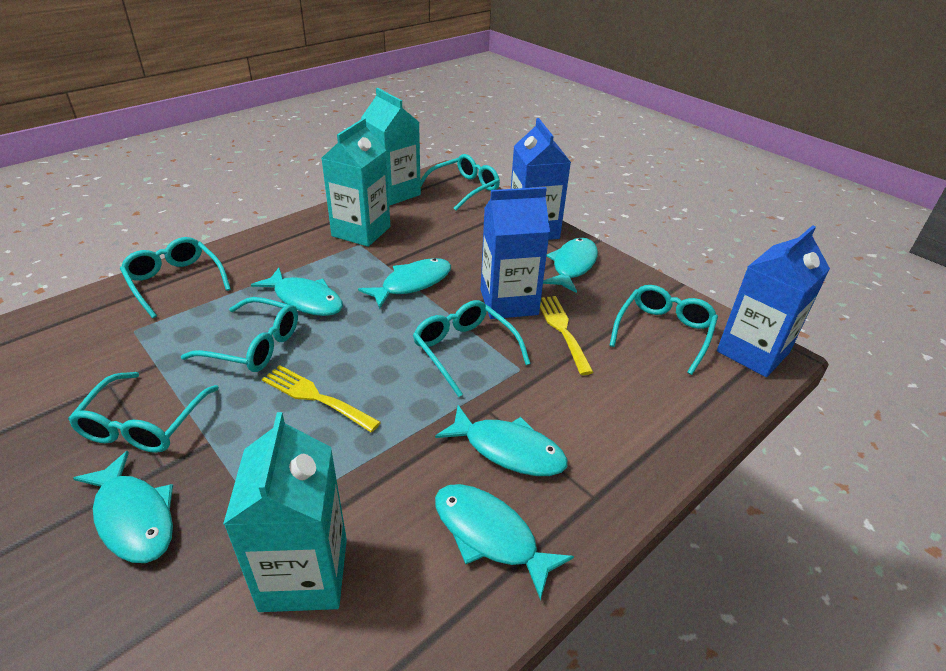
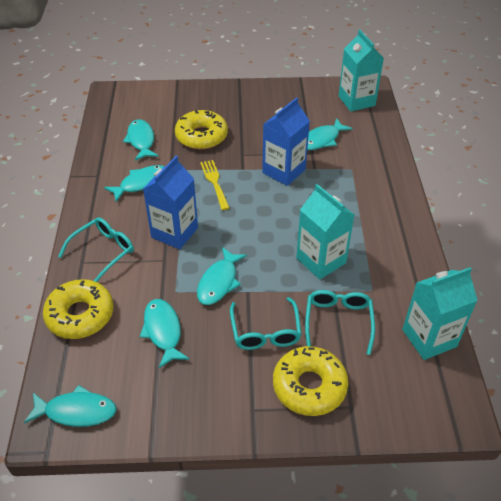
blue carton: [481,187,550,319] [511,118,571,240] [717,225,830,377] = 3 -> [143,156,198,249] [262,97,310,186] = 2
turquoise glasses: [68,372,219,453] [120,237,231,318] [181,297,298,372] [413,300,531,397] [420,154,500,211] [609,285,718,375] = 6 -> [58,217,134,282] [230,297,302,350] [305,290,375,355] = 3
yellow donut: none = 0 -> [43,279,113,339] [175,110,228,150] [273,346,348,416] = 3
yellow fork: [262,365,381,432] [540,296,594,375] = 2 -> [200,160,229,210] = 1

